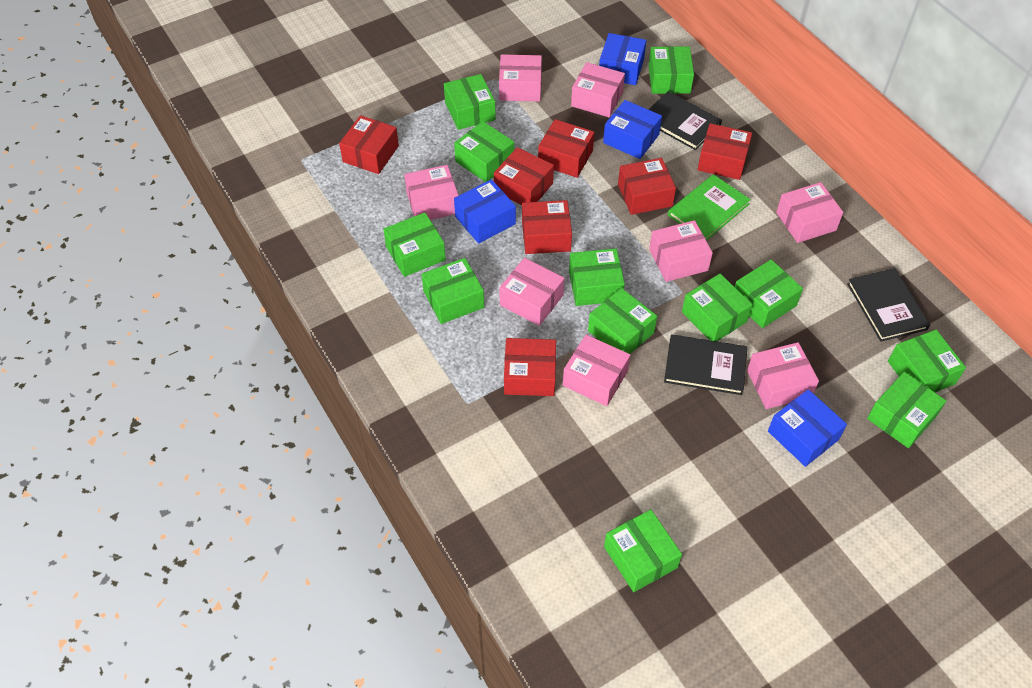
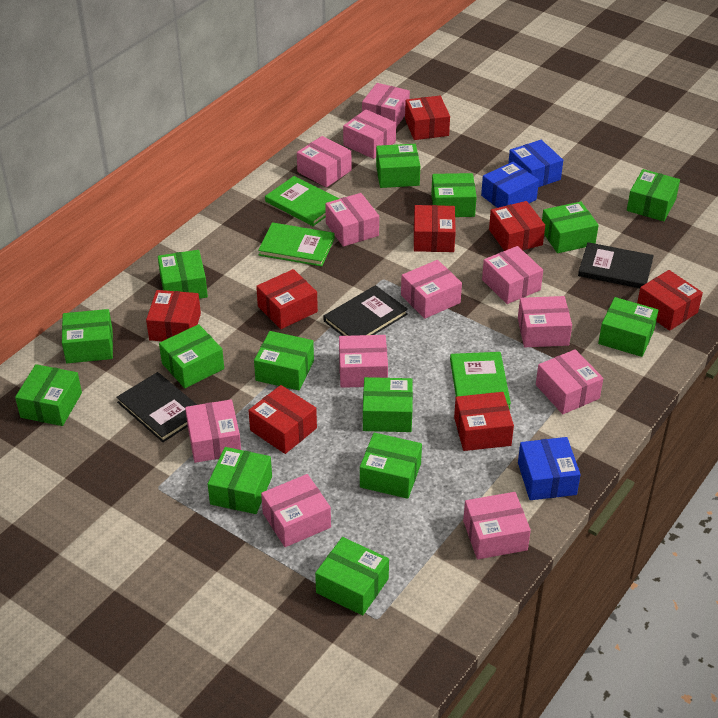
blue box: [454,179,516,243] [599,33,646,85] [603,100,662,159] [768,389,847,467] = 4 -> [481,162,539,208] [508,140,563,187] [518,437,581,500] = 3
green book: [668,174,751,241] = 1 -> [258,222,335,266] [265,176,339,226] [450,352,511,409] = 3
green box: [383,212,446,277] [421,258,484,324] [444,74,496,130] [454,121,514,182] [569,248,625,306] [588,288,657,354] [604,509,682,592] [648,46,694,94] [682,274,753,341] [735,260,803,328] [867,372,946,448] [888,330,966,392] = 12 -> [15,364,82,426] [62,309,113,363] [158,250,208,299] [159,324,224,388] [208,447,272,514] [254,331,314,390] [315,537,389,615] [360,433,422,499] [363,377,413,432] [376,144,420,188] [431,173,477,217] [542,202,599,253] [598,297,659,357] [627,169,680,221] = 14
pink box: [404,165,459,220] [499,54,542,101] [499,258,564,326] [563,335,630,406] [571,62,625,117] [649,220,713,282] [747,342,819,409] [776,182,843,243] = 8 -> [185,399,241,463] [261,474,331,547] [297,136,351,187] [325,193,379,247] [339,335,388,388] [343,109,396,159] [362,83,410,127] [401,260,462,319] [463,492,531,559] [482,246,543,304] [518,296,572,347] [536,349,603,414] = 12
red box: [339,115,399,174] [494,147,554,205] [504,338,556,396] [522,200,572,254] [538,119,595,178] [618,158,676,215] [697,123,752,180] = 7 -> [146,290,201,341] [248,385,317,454] [256,269,318,329] [405,96,450,140] [414,205,456,252] [454,392,514,451] [489,201,545,251] [637,270,703,331] = 8

